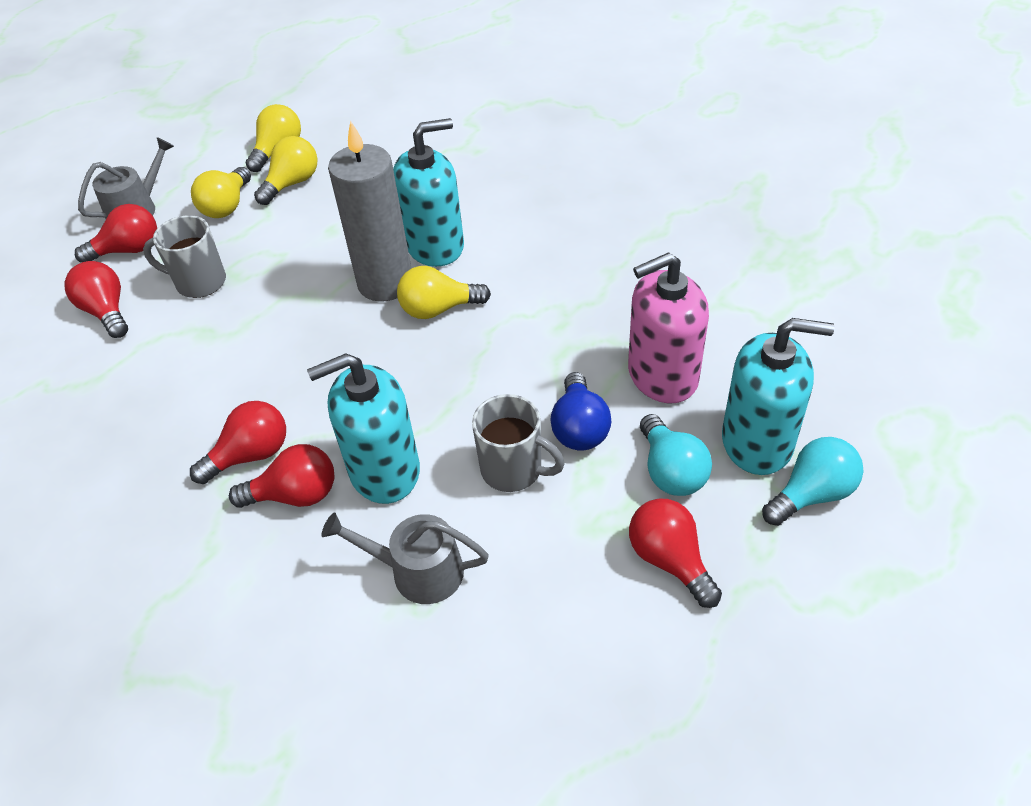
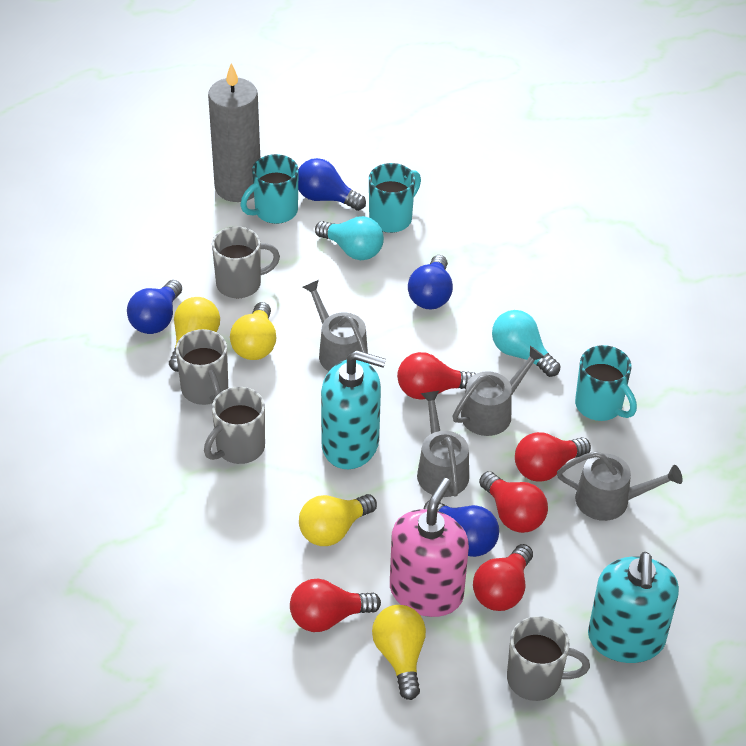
blue light bulb: [550,372,612,451] = 1 -> [127,280,182,334] [298,158,366,211] [408,255,453,309] [424,500,499,557] = 4
grey mug: [143,215,226,298] [472,394,565,492] = 2 -> [176,329,228,405] [204,387,265,464] [212,227,280,299] [507,616,590,701] = 4
grey watering can: [78,137,174,219] [321,512,489,604] = 2 -> [303,280,368,371] [417,391,469,497] [453,346,545,436] [557,451,683,521] = 4
turquoise mug: none = 0 -> [240,154,298,224] [369,163,421,233] [575,345,637,421] = 3
turquoise soap dispenser: [307,353,420,504] [393,118,464,267] [722,318,834,475] = 3 -> [321,350,386,469] [588,552,679,663] = 2

